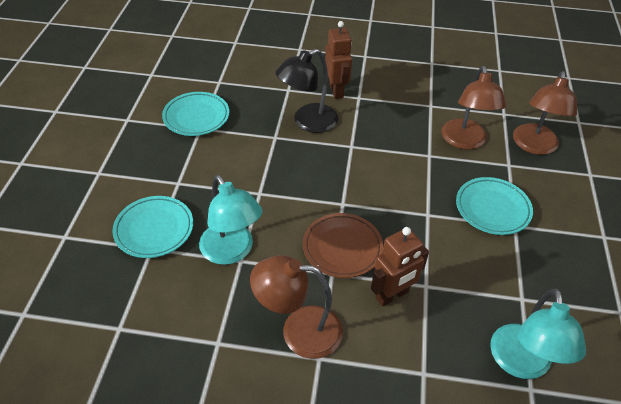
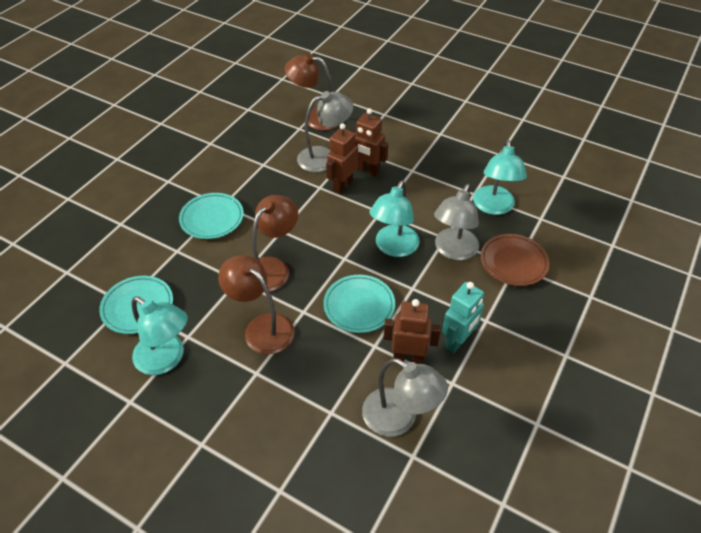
black lamp: [275,49,338,133] = 1 -> none = 0
brown robot: [325,21,352,99] [371,227,429,307] = 2 -> [326,123,358,194] [350,108,388,177] [383,299,441,364] = 3
grey lamp: none = 0 -> [297,91,354,172] [362,358,448,437] [434,184,479,260] = 3
turquoise lamp: [199,175,262,265] [490,289,586,379] = 2 -> [132,296,188,375] [370,180,420,257] [473,140,527,215] = 3
turquoise robot: none = 0 -> [442,282,484,353] = 1

